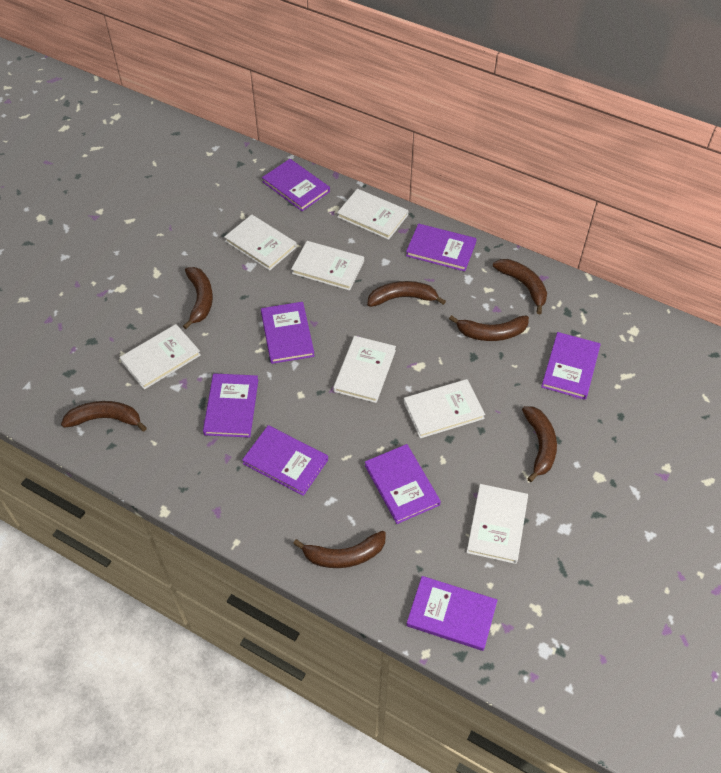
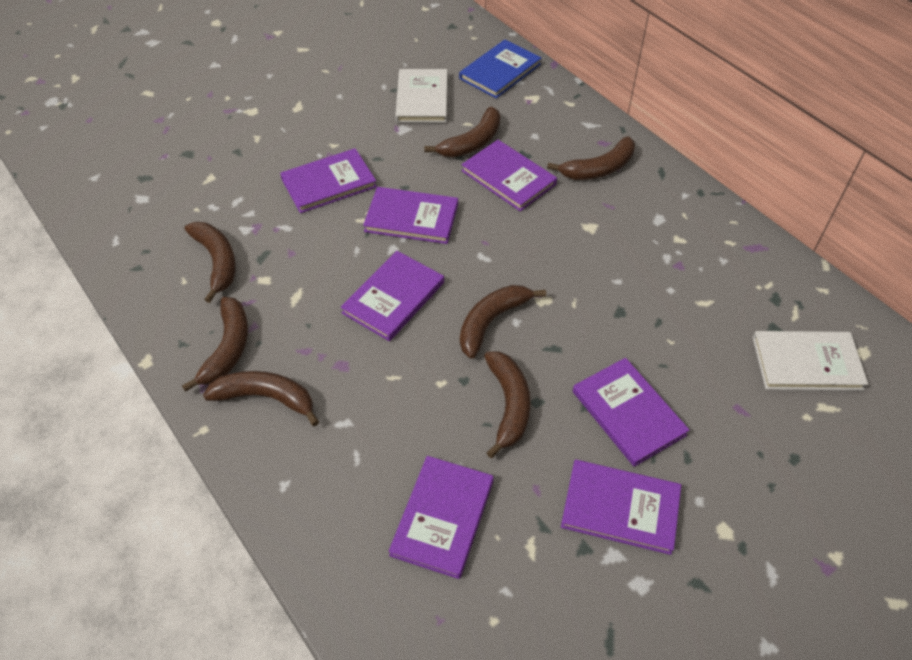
blue book: none = 0 -> [459,40,541,98] = 1
purple book: [203,373,258,438] [242,425,328,496] [261,302,314,364] [262,159,330,211] [365,444,441,524] [406,224,477,271] [406,576,497,651] [541,332,600,399] = 8 -> [280,148,377,213] [341,251,444,341] [363,187,458,244] [389,456,494,579] [461,140,557,211] [561,460,681,555] [573,358,689,467] = 7
white book: [119,324,201,390] [224,214,297,271] [291,241,364,291] [333,336,396,403] [337,189,409,240] [403,379,485,438] [466,484,528,564] = 7 -> [396,69,447,123] [753,331,868,391] = 2

